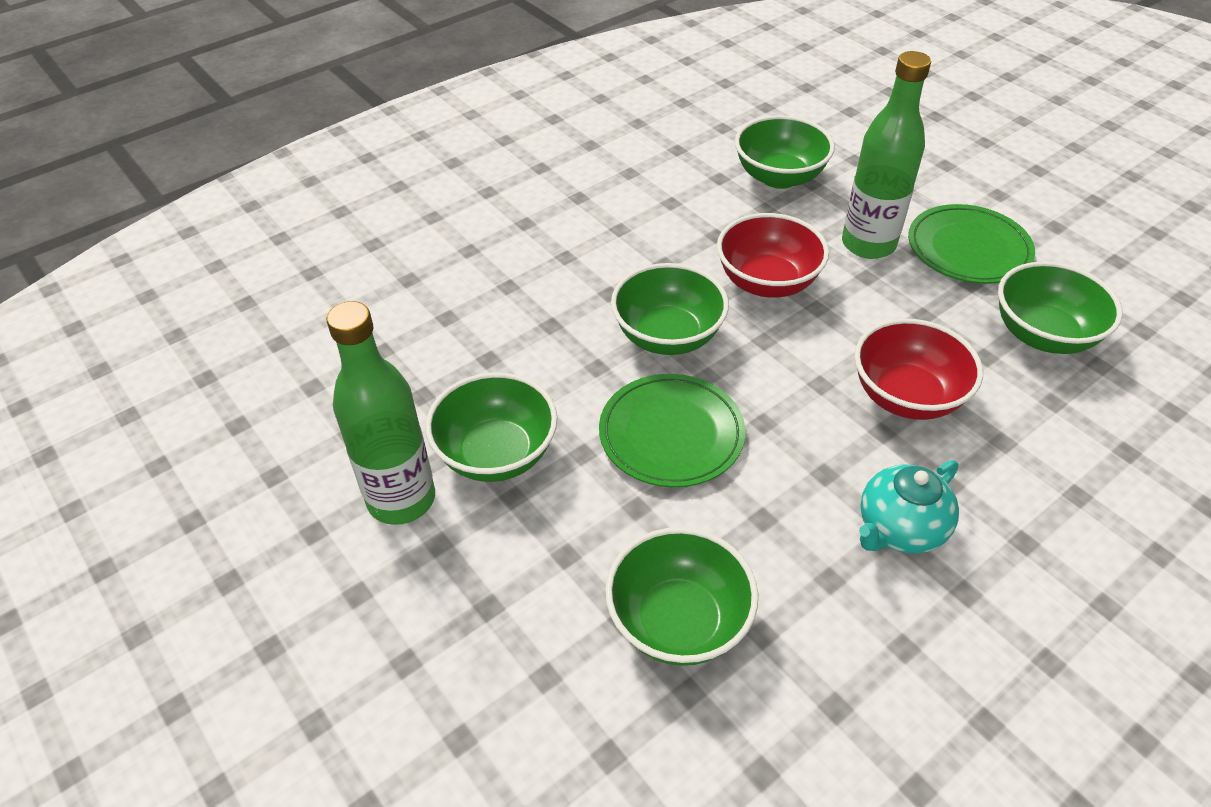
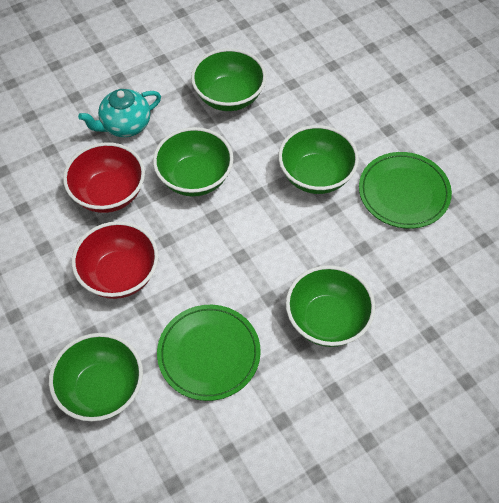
green bottle: [326,301,435,525] [842,51,931,259] = 2 -> none = 0

